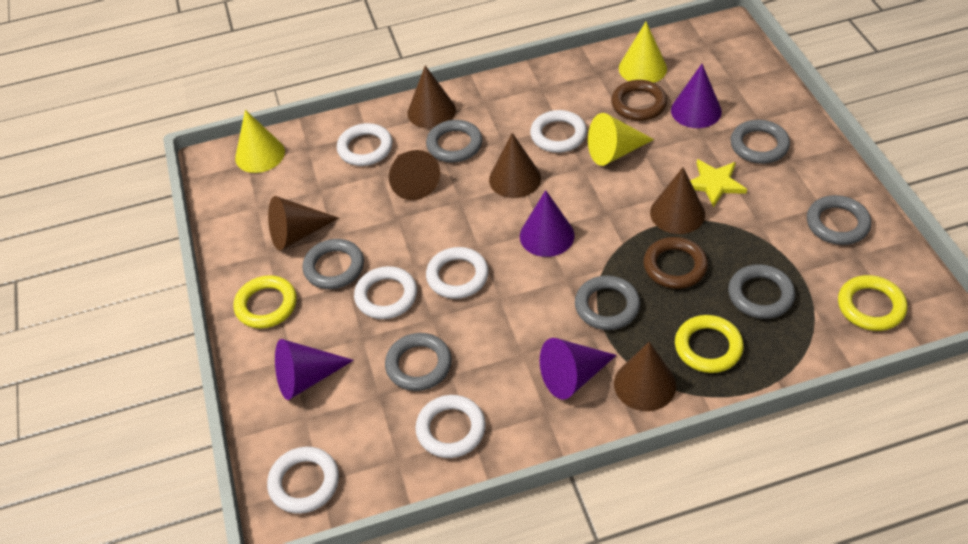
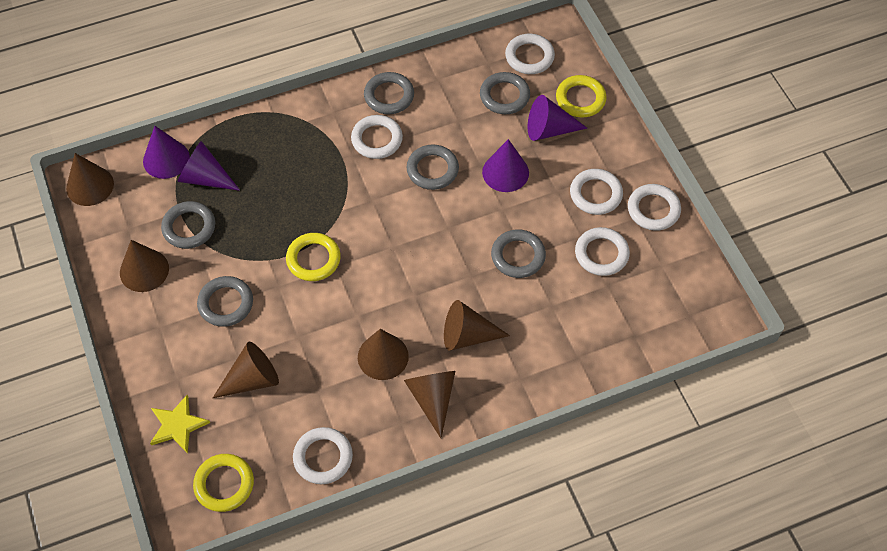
brown ring: [611,80,667,121] [643,237,708,289] = 2 -> none = 0
grey ring: [303,239,364,289] [385,333,452,391] [426,120,482,162] [575,275,640,330] [728,264,795,319] [731,120,790,164] [807,195,871,245] = 7 -> [161,201,215,249] [197,276,253,327] [364,72,414,114] [406,144,459,190] [480,72,530,114] [491,229,546,278] = 6
yellow cone: [235,110,285,173] [588,113,654,166] [619,22,667,83] = 3 -> none = 0

